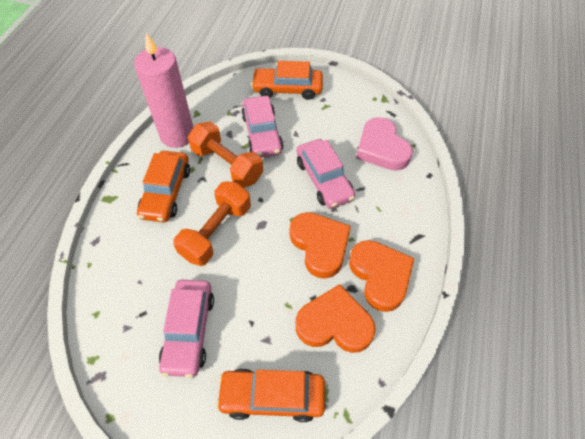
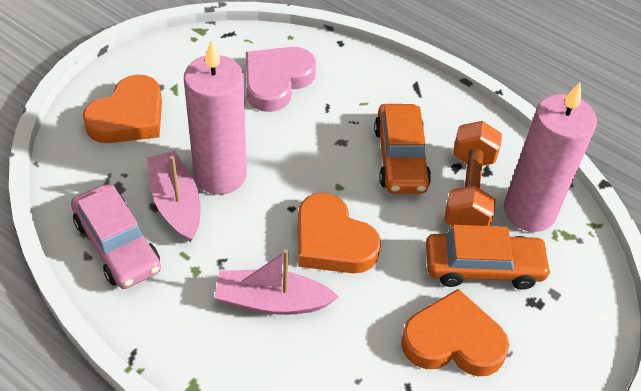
orange car: [137,151,190,222] [216,368,325,422] [251,61,323,100] = 3 -> [374,104,431,194] [426,225,552,290] = 2
orange dumbbell: [173,181,251,266] [188,122,263,188] = 2 -> [444,121,502,227] = 1
pink boat: none = 0 -> [147,151,201,242] [214,250,339,315] = 2
pink candle: [134,33,194,148] = 1 -> [184,40,247,195] [504,82,597,232] = 2
pink car: [159,280,214,378] [241,96,283,158] [296,139,355,209] = 3 -> [71,184,161,289] = 1

